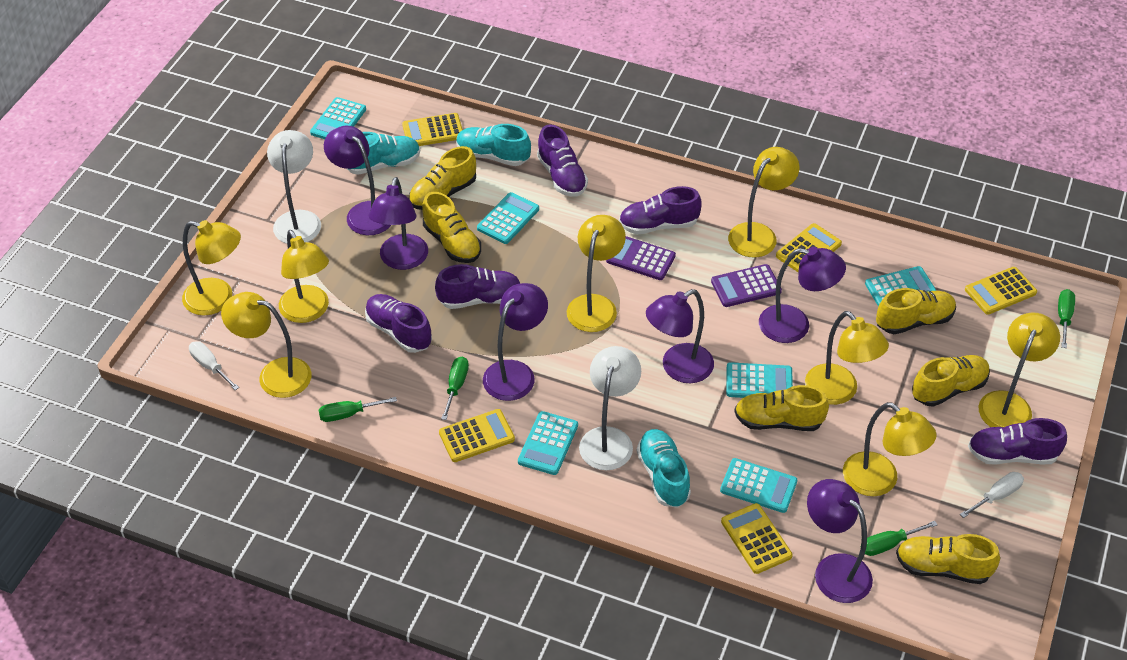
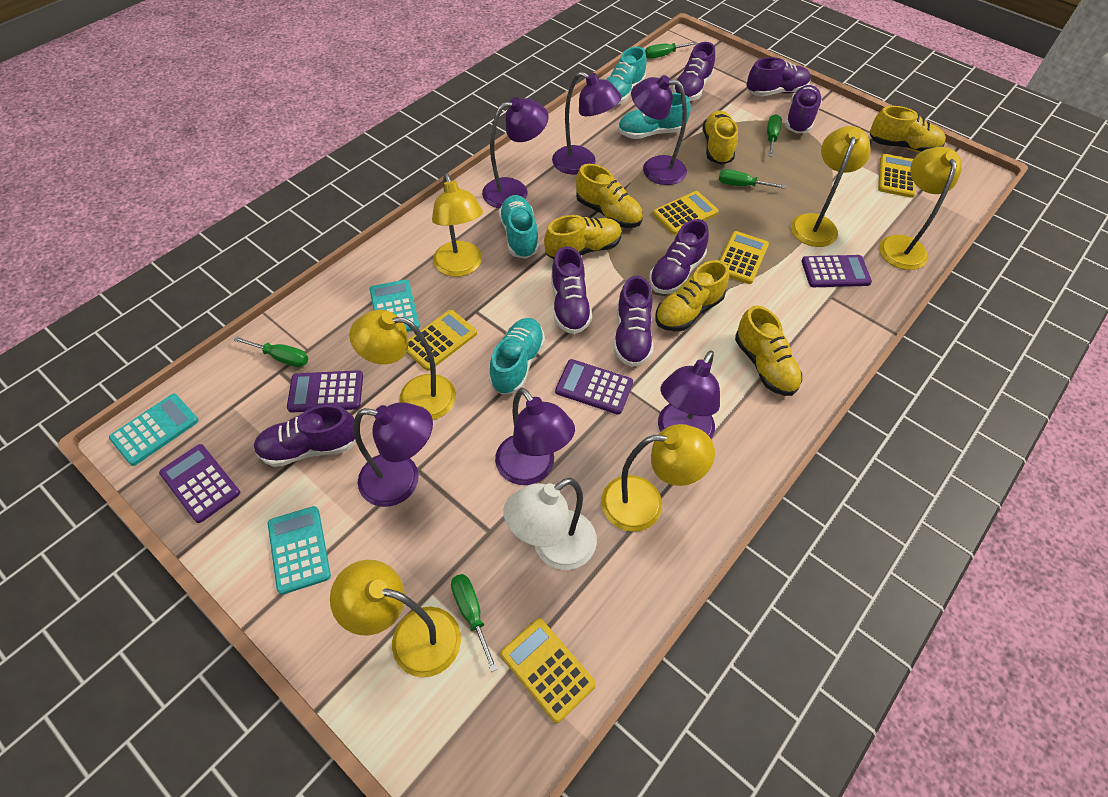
green screwdriver: [319,397,397,422] [441,357,469,420] [865,521,938,556] [1058,289,1075,348] = 4 -> [234,336,308,367] [451,574,498,672] [645,42,697,59] [719,169,786,189] [767,114,782,157] = 5
purple calculator: [606,236,676,280] [711,264,782,307] = 2 -> [159,444,240,523] [287,370,363,413] [555,359,633,415] [801,255,872,287] = 4
purple shoe: [365,294,432,353] [435,264,521,309] [537,125,588,197] [619,186,701,234] [968,418,1067,465] = 5 -> [254,404,355,467] [551,246,592,334] [614,275,653,367] [649,219,709,294] [672,42,715,101] [746,57,811,97] [785,85,822,134] = 7
turquoise calculator: [310,97,366,139] [477,192,539,244] [518,411,578,475] [720,458,797,513] [726,362,793,398] [865,266,937,306] = 6 -> [109,394,199,466] [268,506,331,595] [370,279,420,332] = 3
turquoise shoe: [347,132,420,175] [456,124,531,166] [637,429,691,508] = 3 -> [489,318,545,394] [499,195,539,259] [606,47,647,105] [618,93,691,139] = 4
white lamp: [267,130,321,244] [579,346,641,470] = 2 -> [503,478,597,570] = 1
white screwdriver: [189,341,239,390] [960,472,1024,518] = 2 -> none = 0
yellow lamp: [182,220,241,315] [221,292,311,398] [279,230,329,323] [567,215,626,332] [728,147,800,258] [805,311,889,405] [843,402,937,496] [978,313,1060,427] = 8 -> [330,560,461,678] [349,310,456,420] [432,173,483,277] [601,424,715,532] [791,126,871,247] [879,147,962,270] = 6

